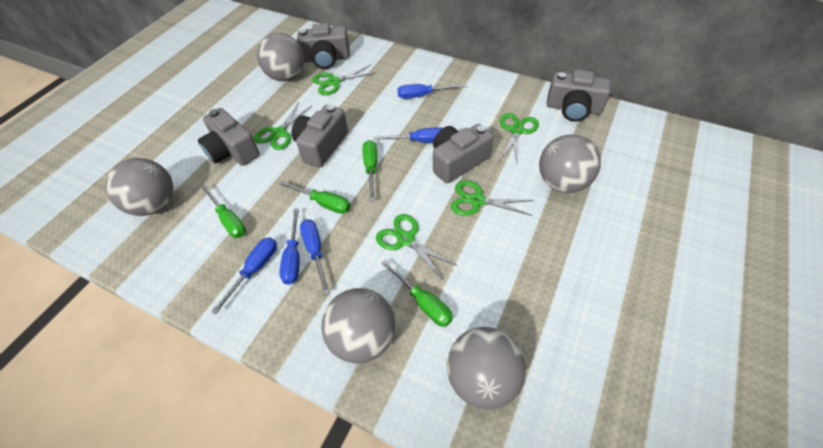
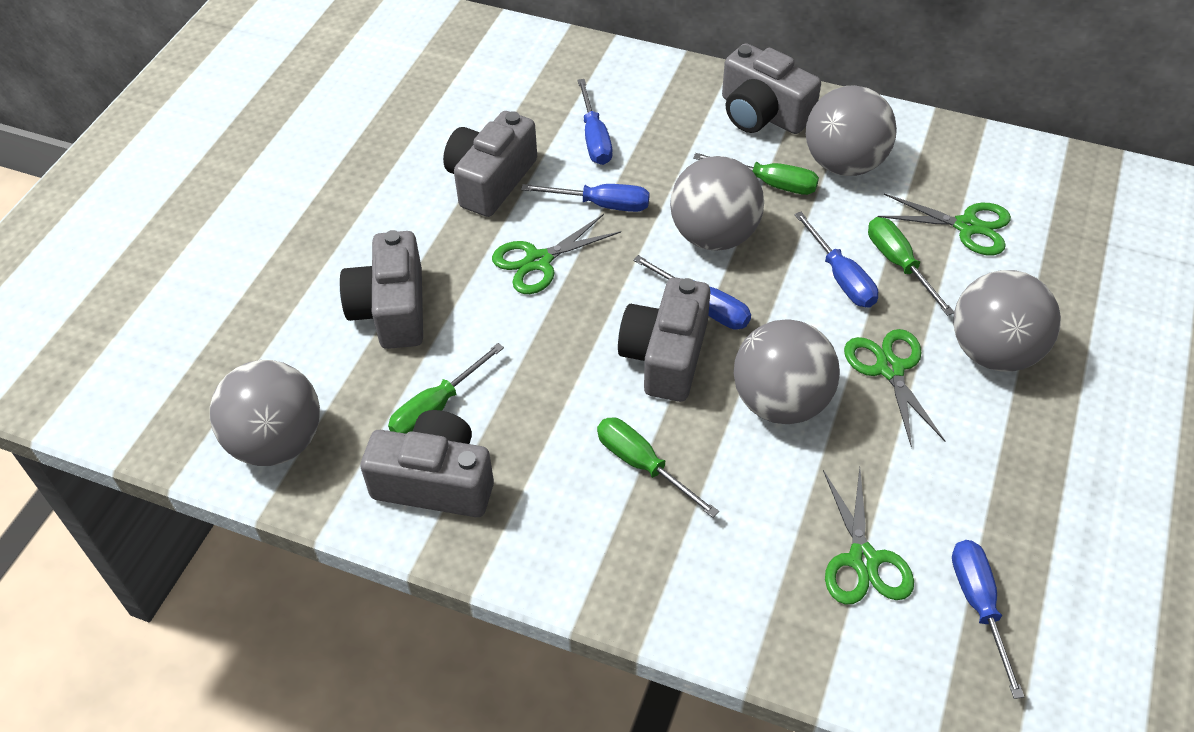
green scissors: [254,102,312,150] [312,65,376,95] [376,214,457,278] [451,181,533,216] [499,113,539,165] = 5 -> [492,214,621,294] [823,468,914,605] [844,329,945,448] [878,194,1011,255] = 4

